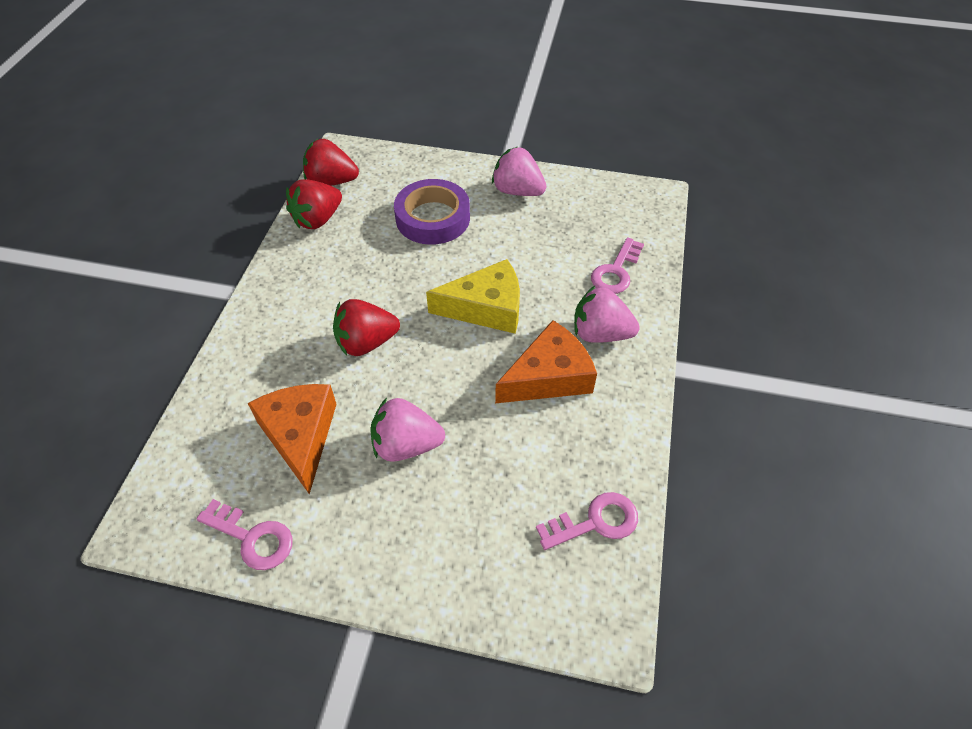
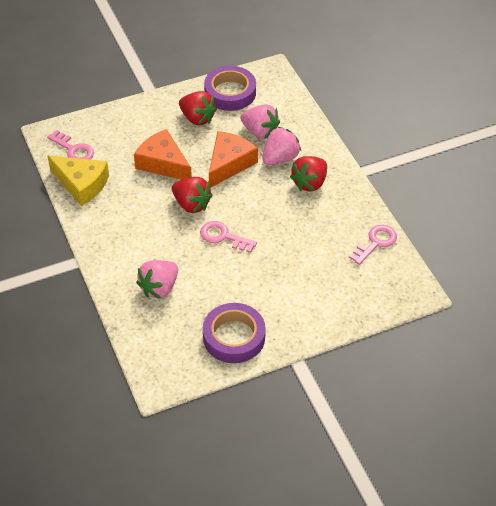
purple tape: [394,179,470,245] = 1 -> [203,303,266,363] [204,66,256,111] = 2

